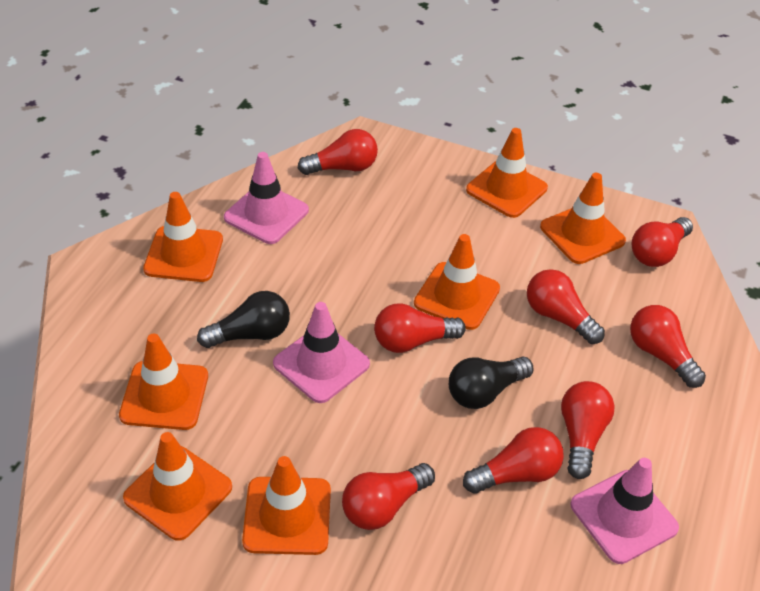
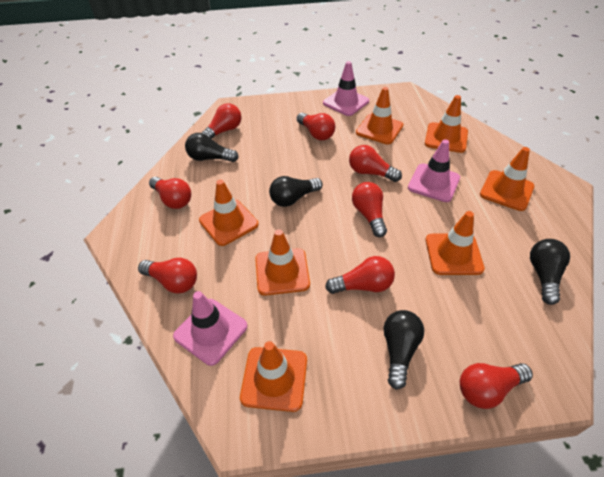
black light bulb: [197,291,290,348] [449,356,534,409] = 2 -> [185,133,239,162] [269,176,323,207] [384,310,424,390] [530,239,570,305] = 4

